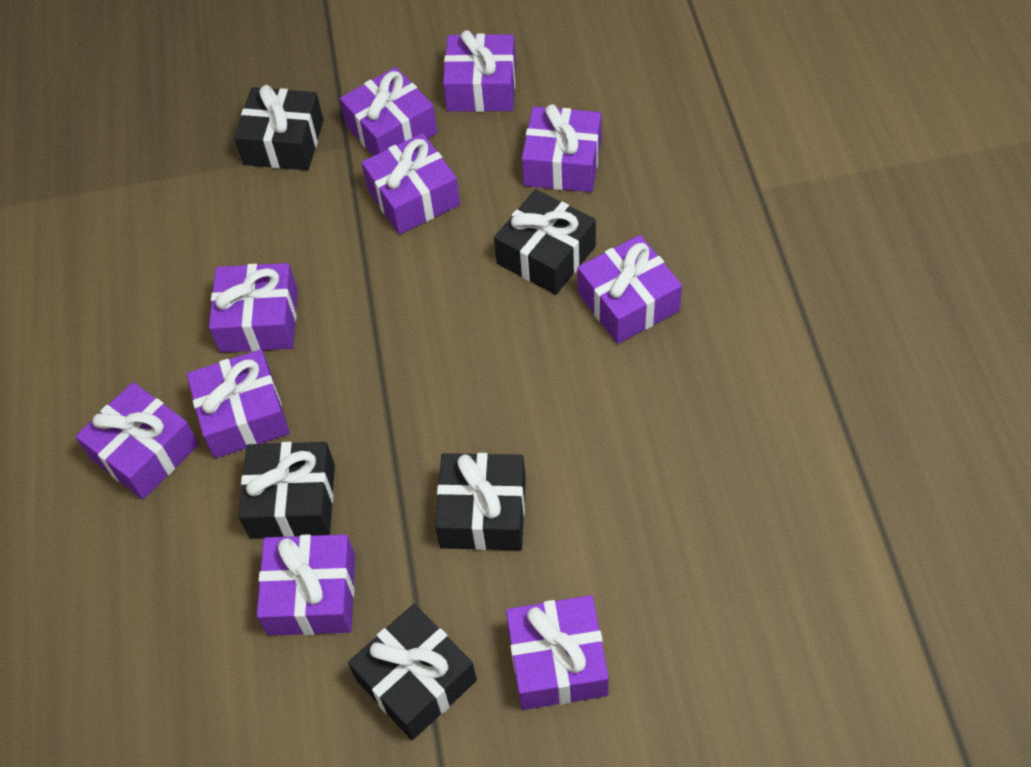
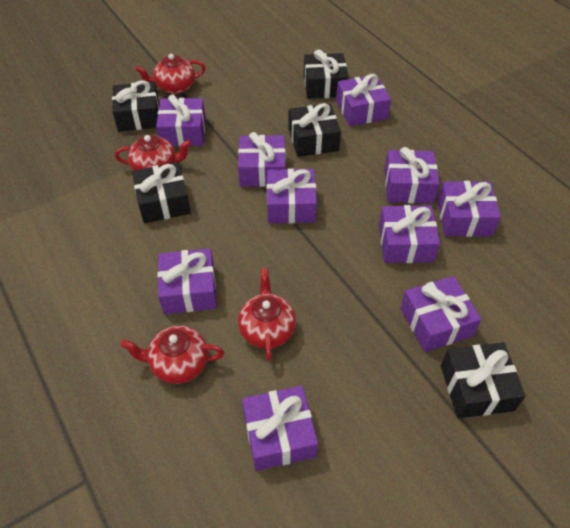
red teapot: none = 0 -> [115,135,191,171] [120,326,224,384] [135,54,206,94] [238,268,296,361] = 4

